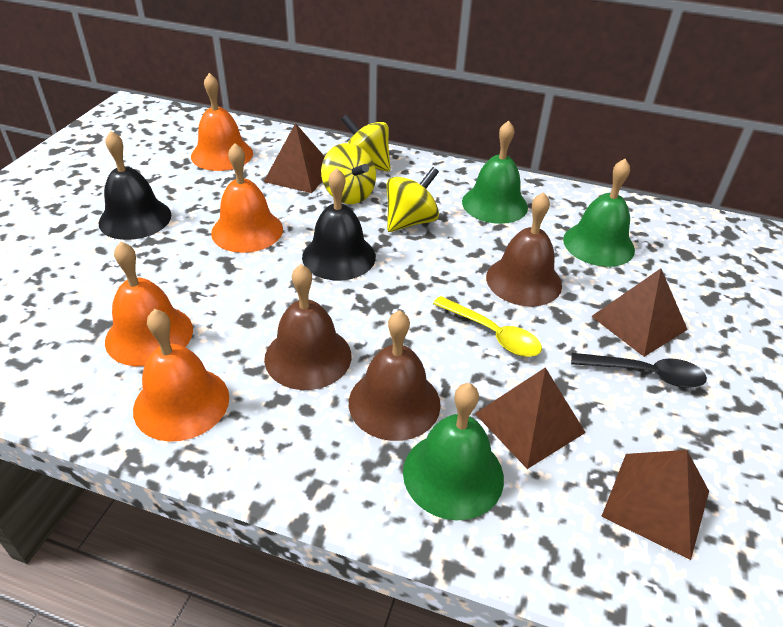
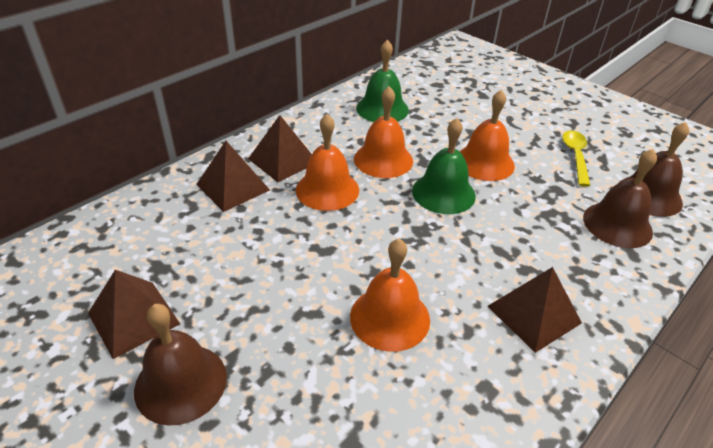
black bell: [99,131,171,240] [302,168,376,281] = 2 -> none = 0
black spoon: [571,353,707,388] = 1 -> none = 0
green bell: [403,383,504,520] [462,120,528,224] [563,159,635,267] = 3 -> [356,40,409,122] [412,118,476,214] = 2
yellow spinning top: [321,143,376,204] [341,114,391,172] [387,167,439,232] = 3 -> none = 0

